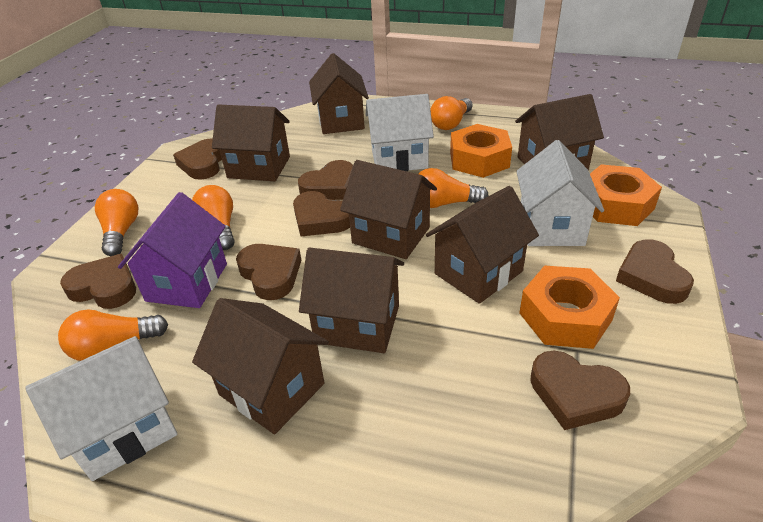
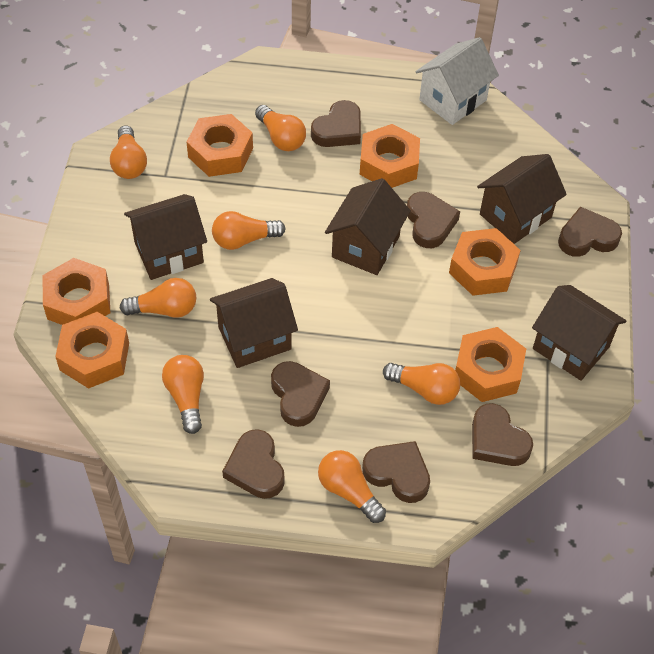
brown house: [192,298,329,434] [212,105,290,181] [299,247,404,353] [309,53,369,134] [340,160,437,259] [426,186,539,304] [515,94,604,170] = 7 -> [124,194,207,280] [210,278,298,368] [325,178,411,275] [477,154,567,244] [532,285,626,381] = 5
orange light bulb: [58,309,168,361] [95,189,138,256] [192,185,235,250] [418,168,489,208] [430,96,473,130] = 5 -> [110,125,147,179] [120,278,196,318] [162,355,204,434] [212,211,286,250] [255,105,306,151] [318,450,386,523] [383,363,460,405] = 7
orange nut: [450,124,512,178] [519,266,620,349] [590,164,662,226] = 3 -> [42,258,110,325] [55,312,129,389] [187,114,253,177] [360,124,420,188] [449,228,521,296] [455,327,526,402] = 6
purple house: [118,192,227,308] = 1 -> none = 0
white house: [25,336,177,481] [366,94,434,171] [516,140,604,246] = 3 -> [416,37,499,125] = 1

